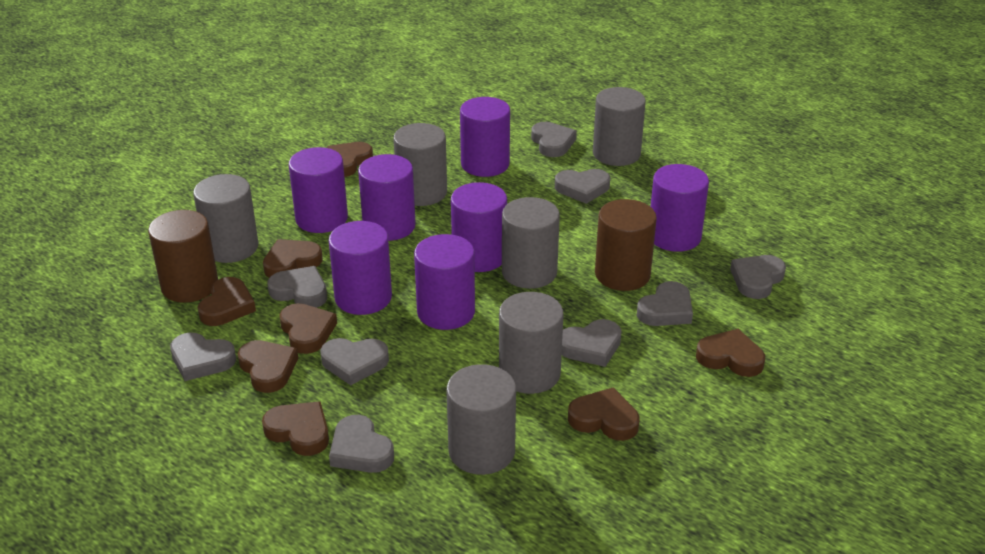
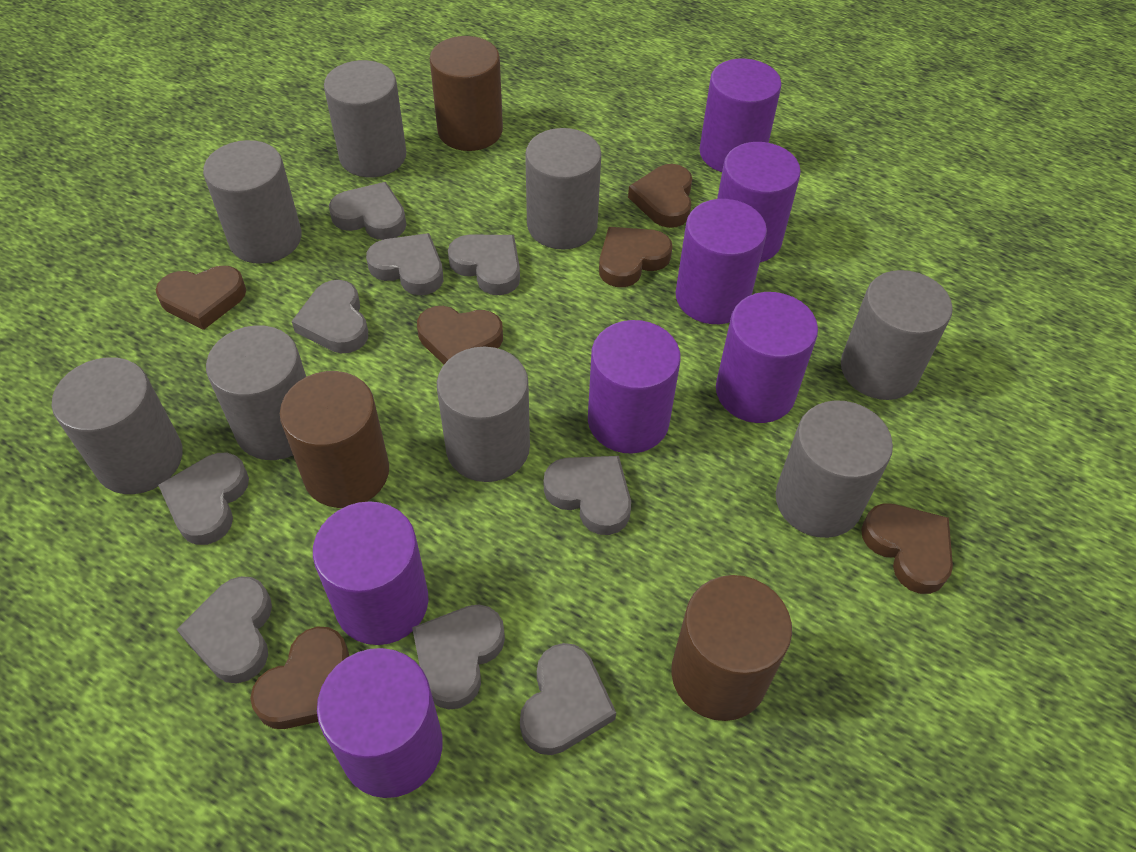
brown cylinder: [148,210,218,303] [595,199,657,291] = 2 -> [280,371,389,508] [430,36,503,151] [671,575,792,721] = 3
brown heart: [198,277,256,326] [238,340,298,393] [262,401,329,456] [263,239,323,278] [279,303,337,354] [327,142,373,177] [568,387,640,441] [696,329,765,377] = 8 -> [156,266,246,330] [250,626,349,729] [417,306,503,364] [599,227,672,287] [628,164,692,228] [861,503,953,594] = 6
grey cylinder: [193,174,258,263] [393,123,447,206] [447,364,516,475] [499,292,563,394] [502,197,560,289] [593,87,646,166] = 6 -> [52,357,183,494] [203,140,302,264] [206,325,306,460] [324,60,407,177] [437,347,530,482] [525,128,602,249] [776,400,893,538] [841,270,953,400] = 8

